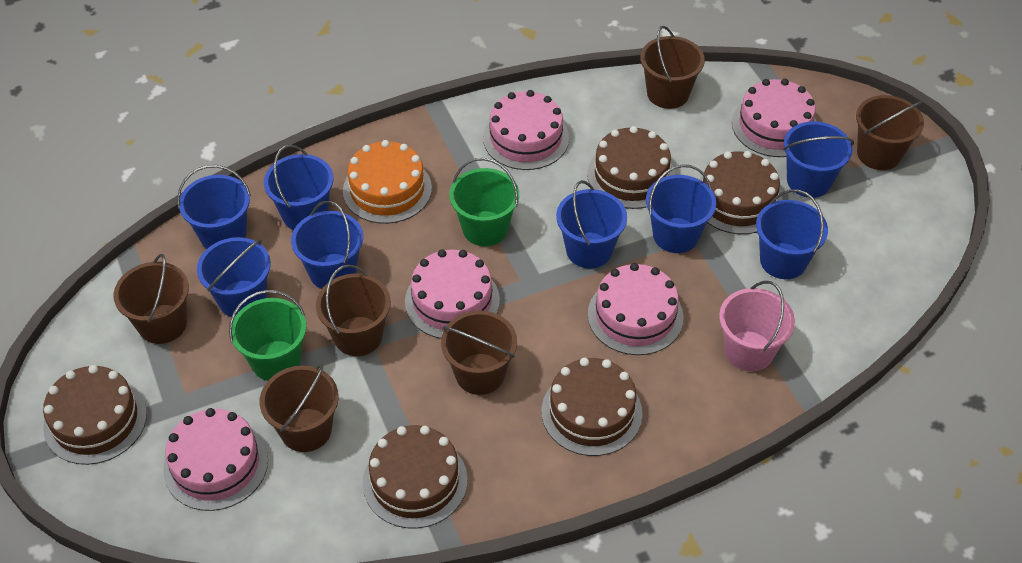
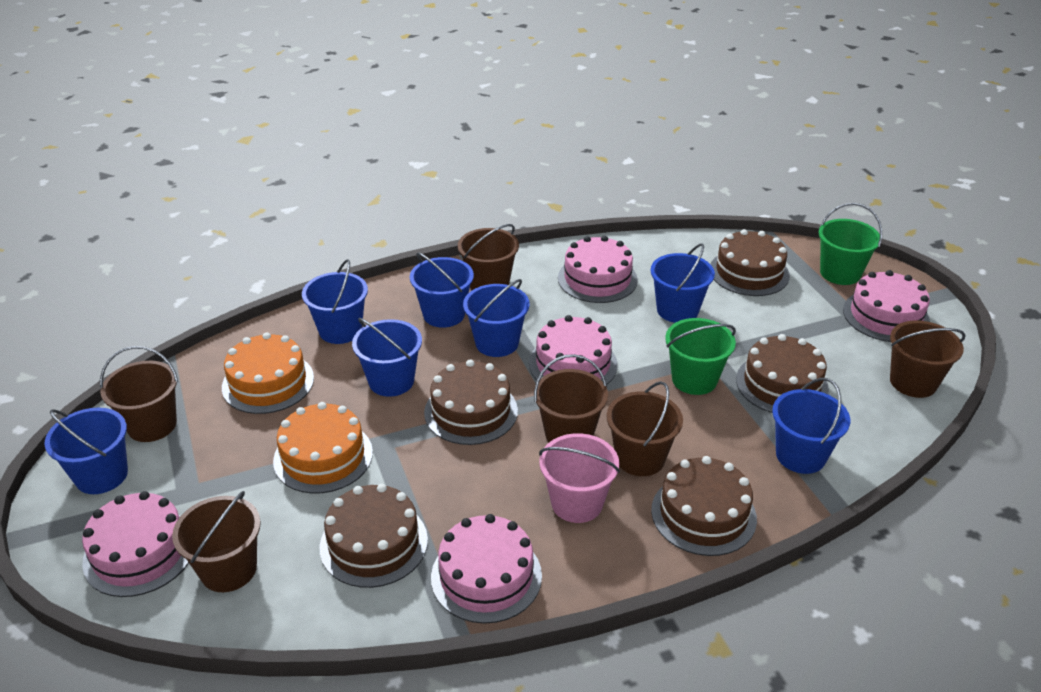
blue bucket: [177,165,251,249] [197,237,271,317] [264,145,334,230] [291,201,363,289] [556,180,627,268] [646,164,716,253] [756,190,828,279] [783,121,854,198] = 8 -> [44,408,128,494] [302,259,368,344] [352,318,422,397] [410,252,474,328] [463,279,530,357] [650,244,715,323] [772,378,850,474] = 7
orange cake: [343,140,432,224] = 1 -> [222,332,314,414] [273,402,373,494] = 2

